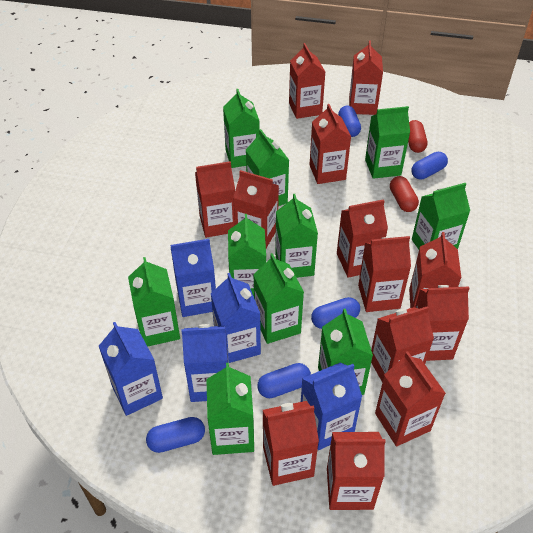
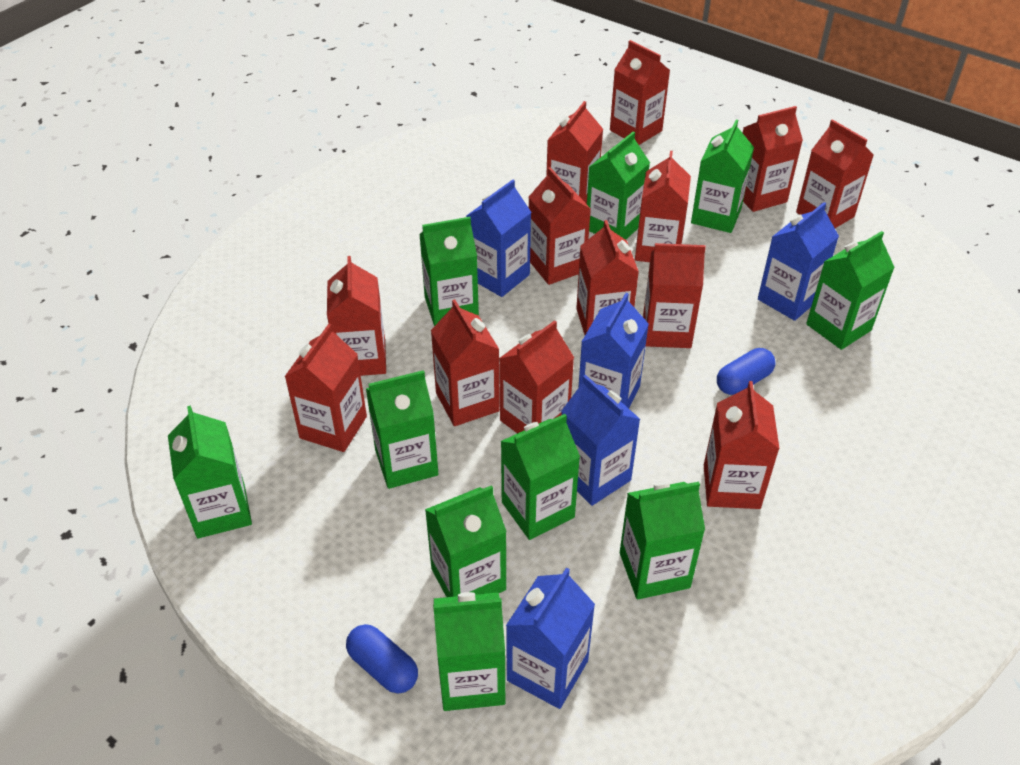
blue capsule: [146,417,205,453] [257,363,311,398] [311,297,360,329] [338,106,361,137] [412,152,448,180] = 5 -> [346,624,418,694] [717,348,775,395] = 2
red capsule: [390,176,419,212] [408,120,427,153] = 2 -> none = 0

